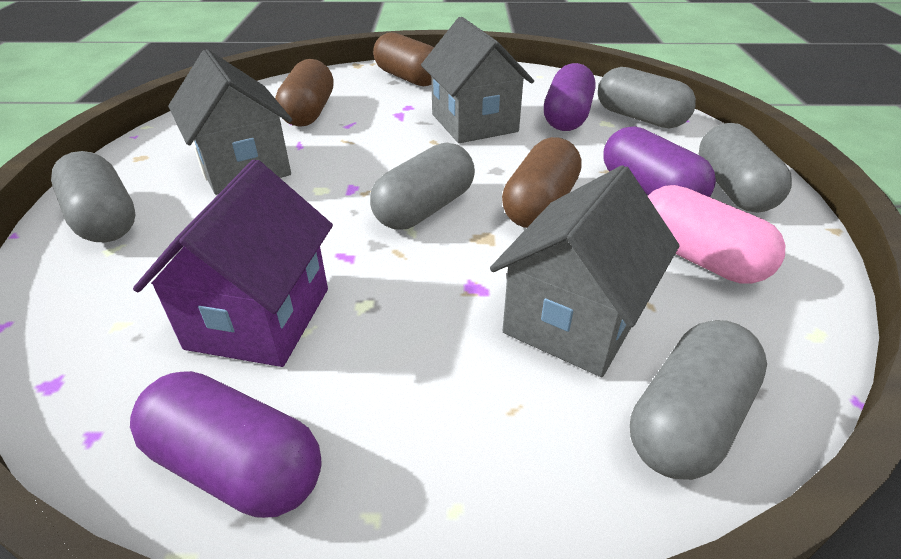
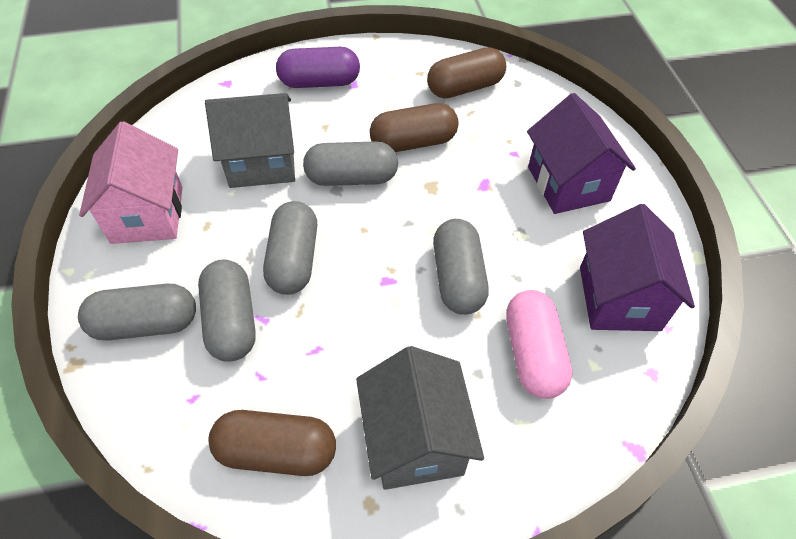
grey house: [168,49,292,195] [421,17,534,143] [490,165,679,377] = 3 -> [205,93,295,188] [356,346,484,490] = 2
pink house: none = 0 -> [79,121,183,244] = 1
purple capsule: [130,371,322,518] [544,63,595,131] [603,126,716,197] = 3 -> [276,47,360,88] = 1
purple house: [133,160,333,367] = 1 -> [527,93,636,214] [580,204,695,331] = 2

